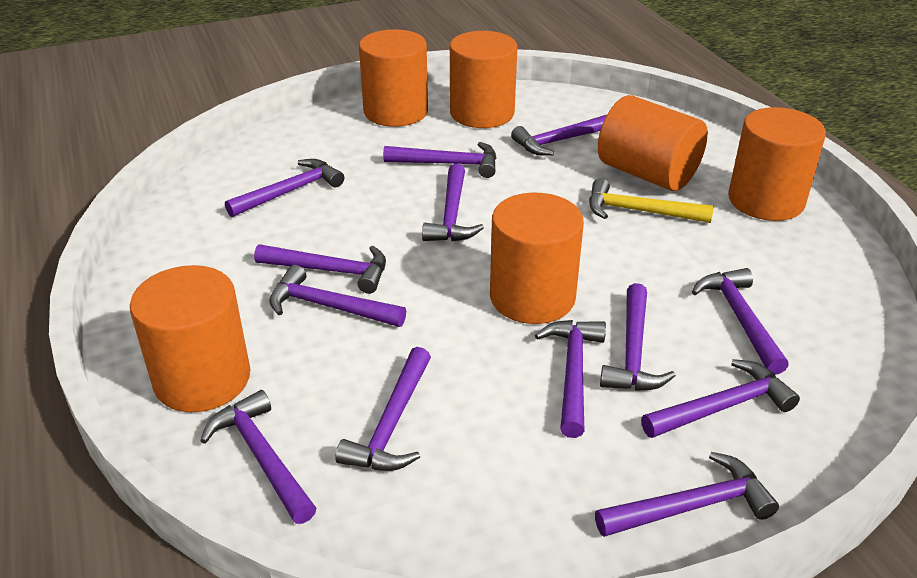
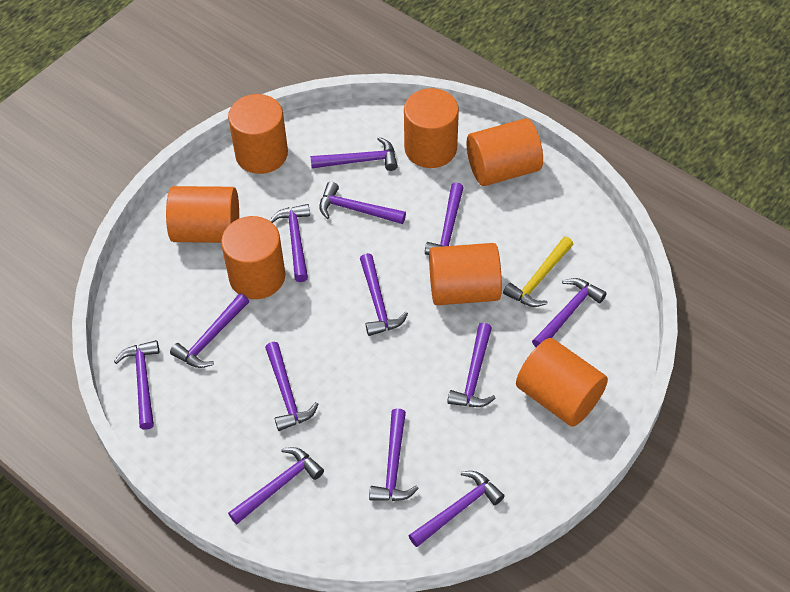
orange cylinder: [130,265,250,412] [359,29,428,127] [450,31,517,128] [490,193,584,324] [598,95,708,191] [728,107,826,221] = 6 -> [166,186,239,243] [221,216,285,299] [228,94,288,174] [404,88,459,168] [429,243,502,305] [467,118,543,186] [516,338,608,427] = 7

